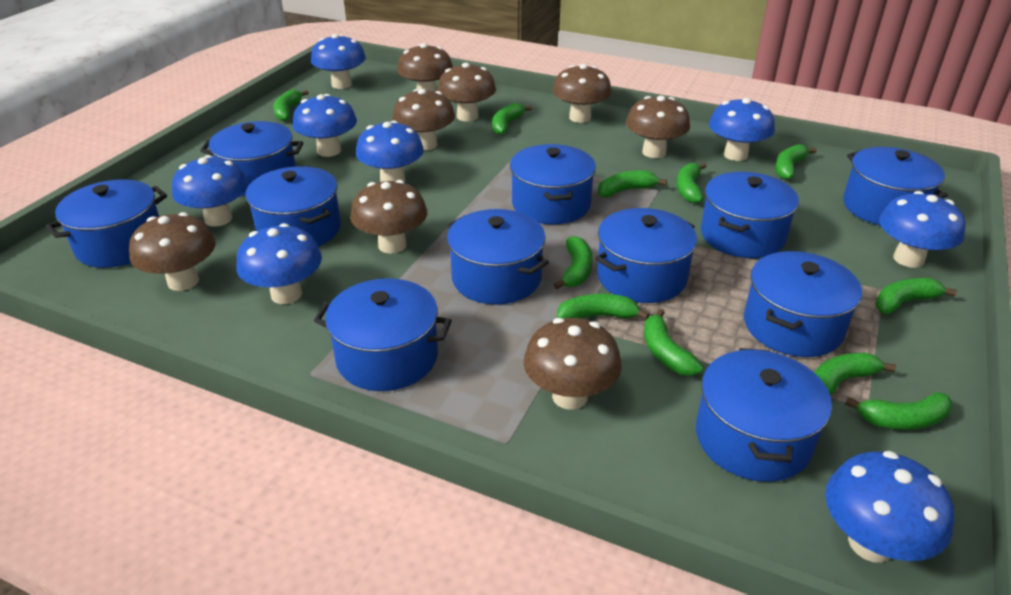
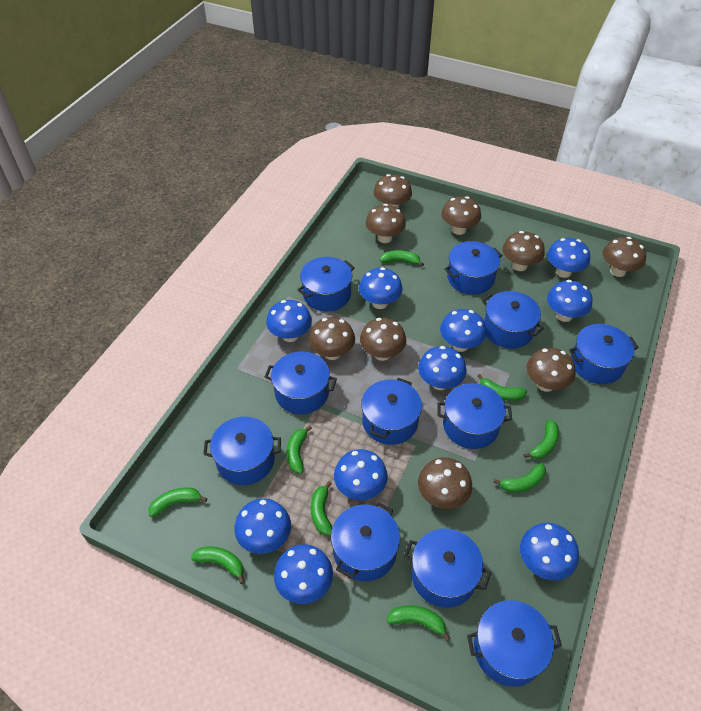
blue mushroom: [172,155,248,227] [236,223,322,304] [292,94,357,157] [311,34,366,89] [356,121,424,183] [709,98,775,161] [825,451,954,563] [879,191,966,268] = 8 -> [234,498,291,554] [266,300,312,342] [274,544,333,604] [334,449,388,500] [359,267,403,309] [418,346,467,390] [440,309,486,352] [520,523,579,581] [547,238,590,278] [547,280,592,322] = 10
brown mushroom: [129,212,215,291] [350,180,427,254] [392,89,455,151] [397,43,453,92] [437,63,496,121] [523,318,622,410] [552,64,612,123] [626,96,690,158] = 8 -> [309,317,355,360] [360,318,406,361] [366,204,406,243] [374,174,412,208] [418,457,472,509] [441,196,481,235] [503,231,545,271] [526,348,576,392] [603,237,646,277] = 9
green banana: [273,89,309,121] [492,103,532,135] [554,236,593,289] [557,294,649,320] [598,170,667,198] [644,309,703,376] [677,163,707,203] [775,144,817,180] [814,353,896,396] [845,392,953,430] [875,278,957,314] = 11 -> [149,487,207,517] [191,547,245,584] [287,426,312,474] [311,481,332,536] [380,250,424,266] [387,605,450,641] [477,374,527,401] [493,463,546,493] [524,419,559,459] = 9

